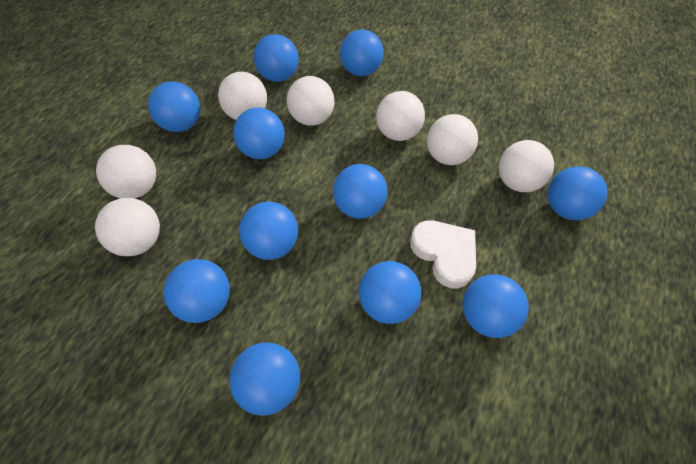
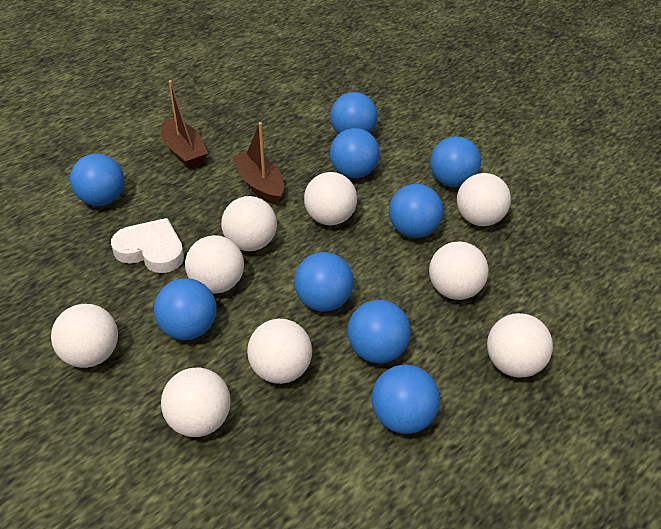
blue ball: [148,81,200,132] [163,259,230,323] [229,342,300,416] [233,108,285,159] [239,202,298,260] [254,34,299,82] [333,164,387,219] [340,29,384,76] [359,261,421,324] [463,275,529,338] [548,166,608,220] = 11 -> [70,154,124,206] [154,278,217,340] [294,252,354,312] [330,92,378,134] [330,128,380,178] [347,300,411,363] [371,365,440,434] [389,184,443,238] [430,136,481,187] = 9
brown boat: none = 0 -> [161,80,208,168] [232,122,284,205] = 2
white ball: [95,198,160,256] [96,145,156,198] [218,72,267,120] [287,76,334,125] [376,91,425,141] [427,114,478,165] [499,140,554,192] = 7 -> [51,304,118,368] [161,367,231,437] [185,235,244,294] [221,196,277,251] [247,319,312,384] [304,172,357,225] [429,241,488,300] [457,173,511,226] [487,313,553,378] = 9

